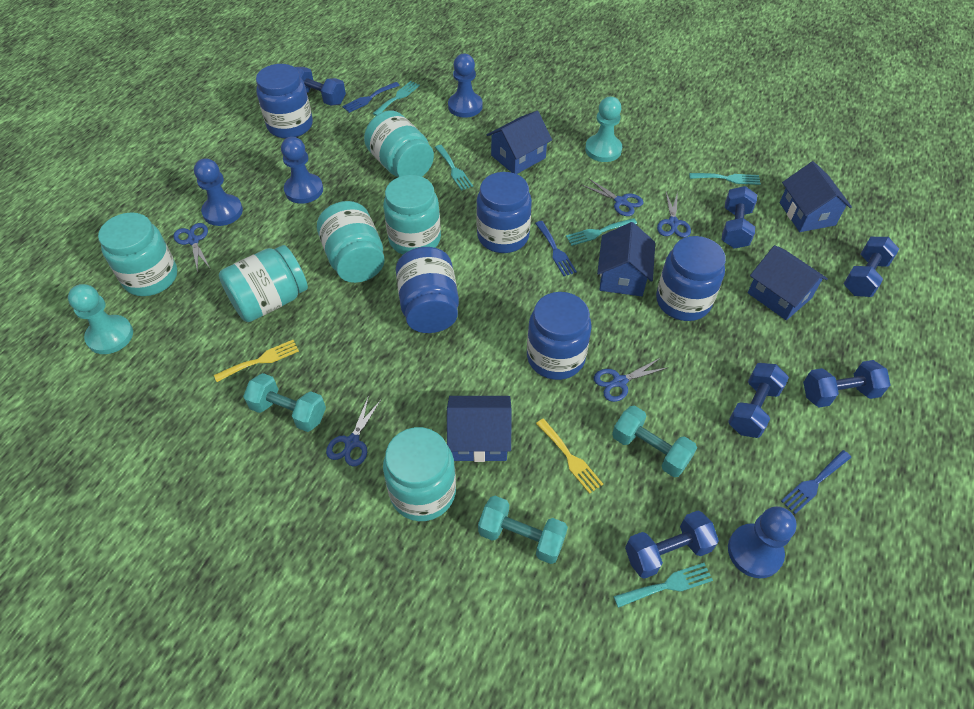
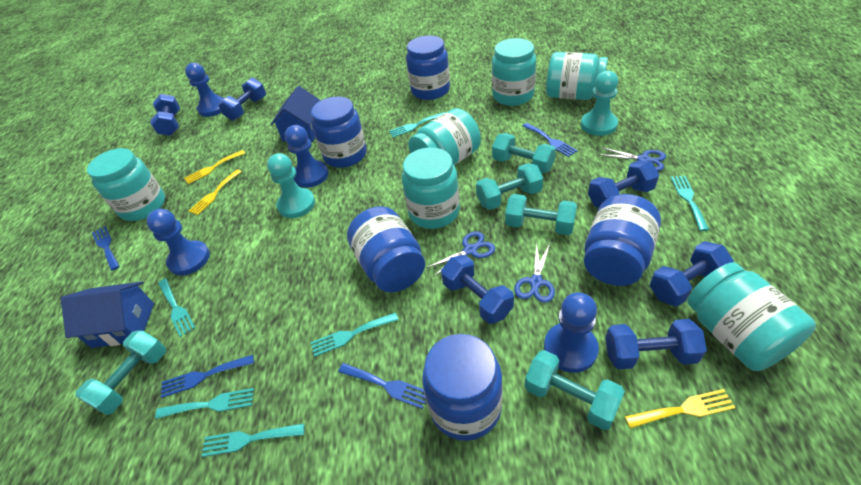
blue fork: [342,82,400,113] [535,221,577,276] [781,450,851,514] = 3 -> [92,226,120,271] [161,355,254,398] [338,363,426,409] [523,123,578,157] = 4
blue house: [447,396,512,462] [487,111,552,174] [597,222,655,296] [748,245,828,320] [780,161,852,232] = 5 -> [61,281,154,348] [271,86,321,142] = 2
blue scissors: [173,223,210,272] [326,396,381,466] [582,179,644,216] [593,358,667,402] [657,192,691,238] = 5 -> [426,231,495,277] [514,242,555,303] [598,147,666,171] = 3
turquoise dumbbell: [243,373,326,432] [478,496,568,564] [612,406,697,477] = 3 -> [76,331,166,415] [476,163,543,210] [492,133,556,174] [505,194,577,235] [525,350,625,430] = 5
turquoise fork: [372,81,420,116] [435,145,473,191] [566,218,637,246] [613,563,713,608] [689,173,761,185] = 5 -> [155,388,254,419] [158,278,195,337] [202,423,304,457] [311,312,399,357] [389,112,445,138] [671,176,709,231] = 6
yellow fork: [214,340,299,382] [536,419,603,494] = 2 -> [184,150,245,184] [189,169,242,215] [625,389,736,428] = 3

